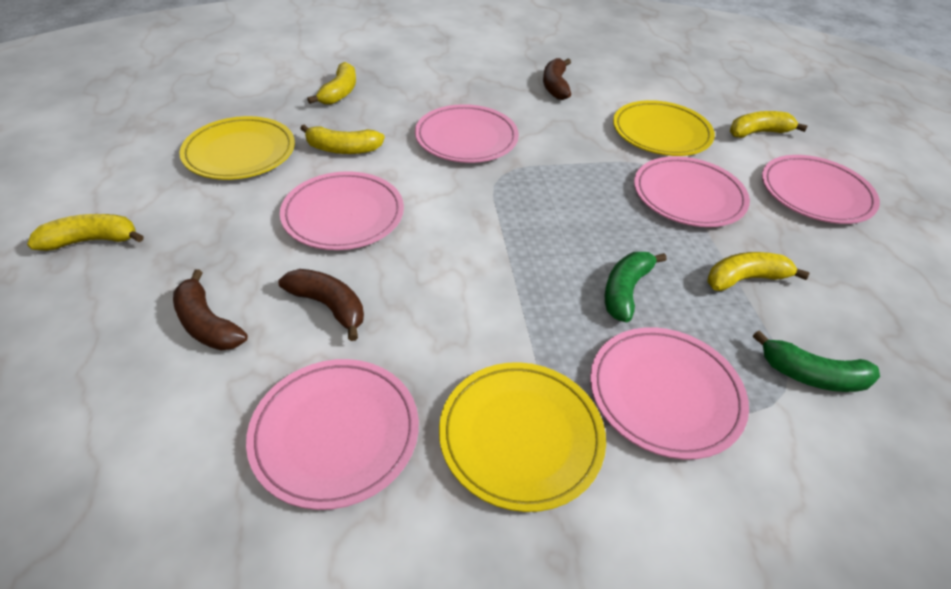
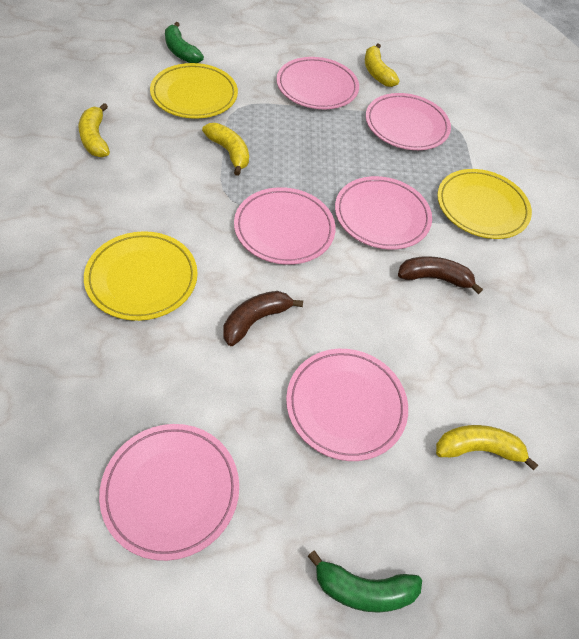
brown banana: [173,269,248,350] [278,269,364,341] [543,58,571,100] = 3 -> [224,291,303,346] [398,256,483,294] = 2
yellow banana: [27,214,144,251] [300,125,385,154] [307,62,356,105] [707,252,810,291] [730,111,808,138] = 5 -> [79,103,110,157] [202,123,249,176] [365,44,400,87] [436,425,538,470] = 4

